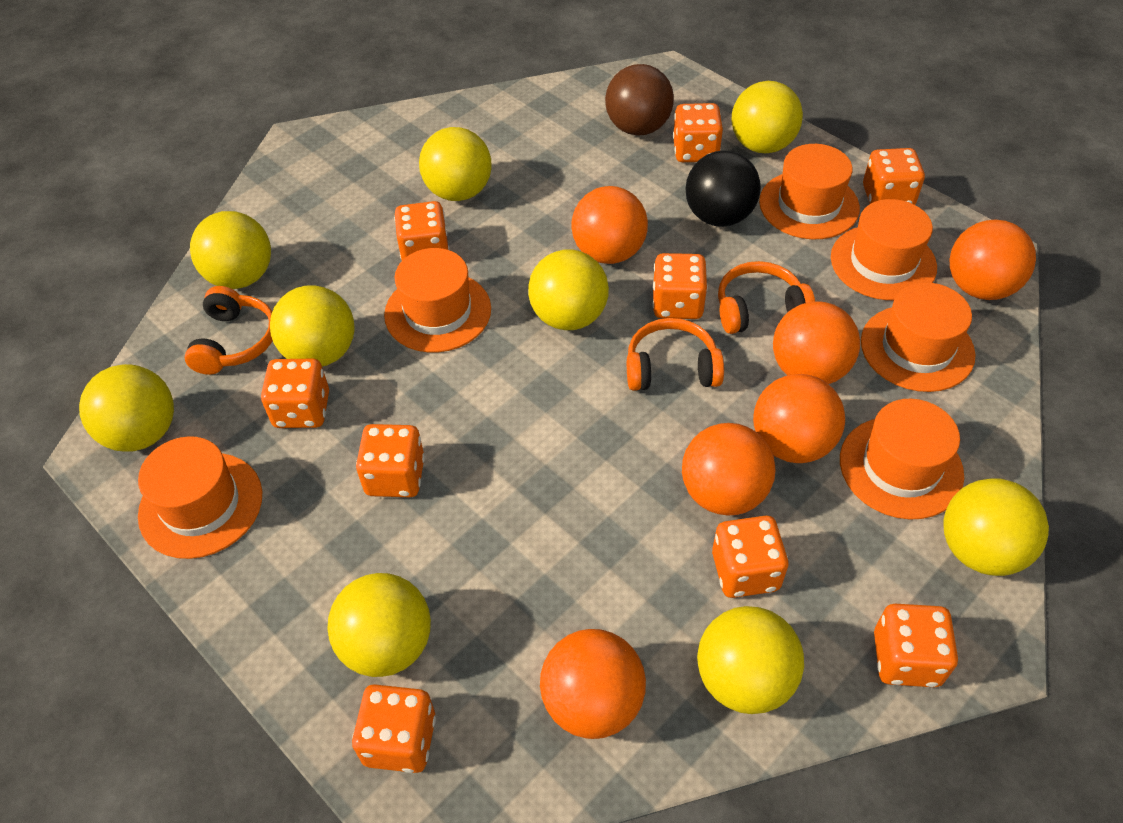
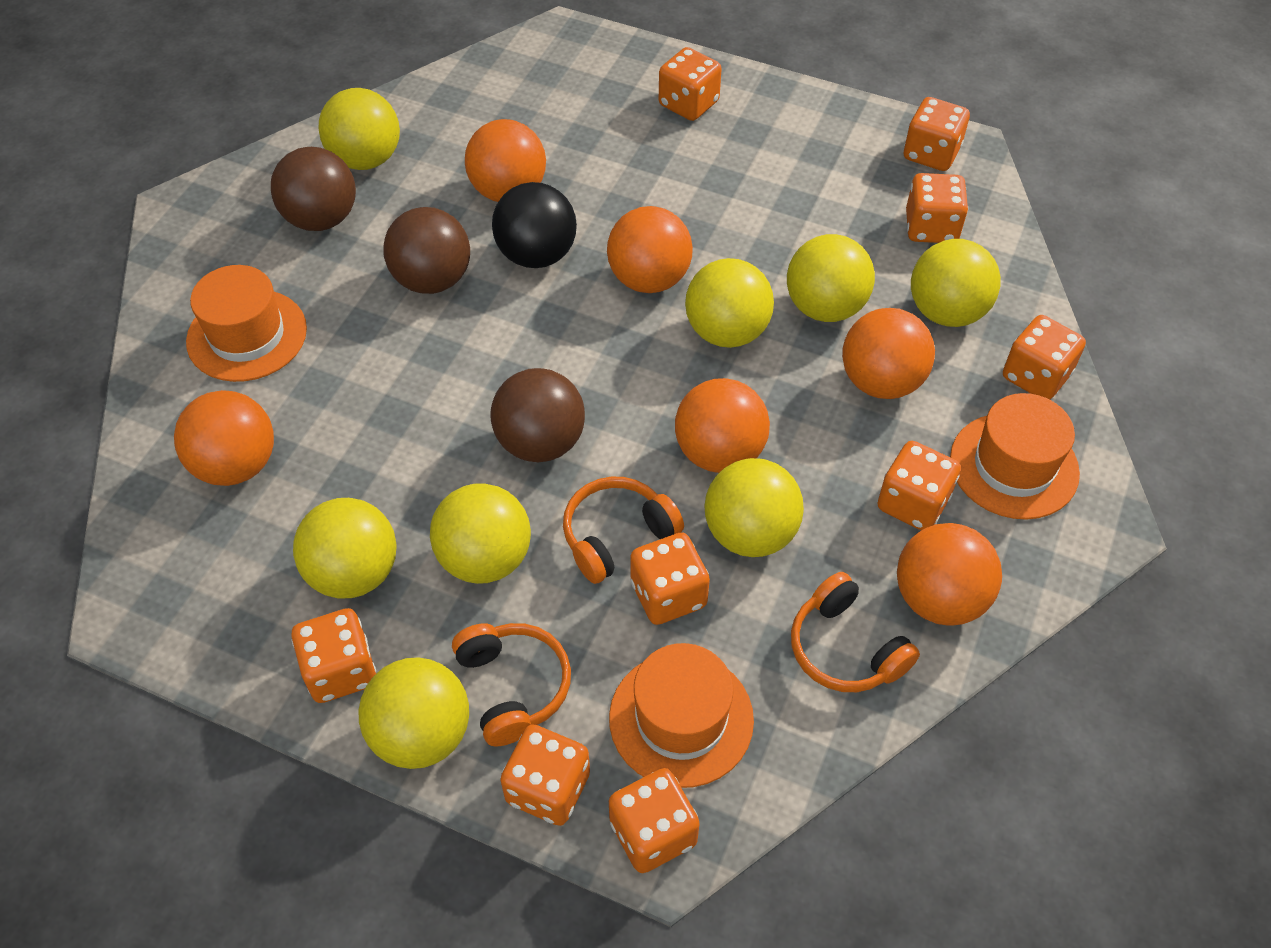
brown ball: [605,64,674,136] = 1 -> [271,147,356,231] [383,207,470,294] [490,368,585,462] = 3
orange hat: [138,436,262,559] [384,248,491,352] [759,144,860,239] [831,199,937,300] [840,399,964,519] [861,282,975,392] = 6 -> [186,265,307,382] [609,643,754,788] [950,393,1080,520] = 3
yellow ball: [79,364,174,452] [190,211,271,289] [270,285,355,367] [327,573,431,677] [419,127,492,201] [528,249,609,330] [697,606,804,714] [731,81,803,153] [944,478,1049,576] = 9 -> [293,498,397,599] [318,88,400,170] [359,657,469,769] [430,483,531,584] [685,258,774,348] [704,458,804,557] [787,234,875,322] [911,239,1001,327] = 8

